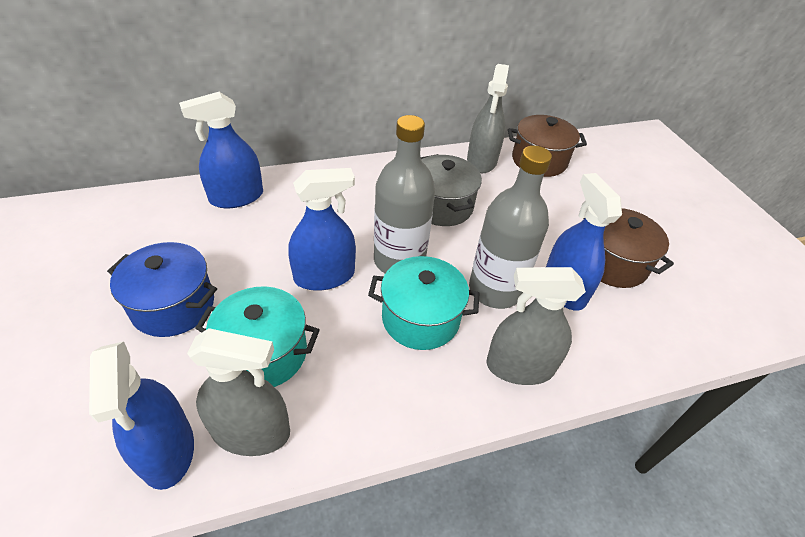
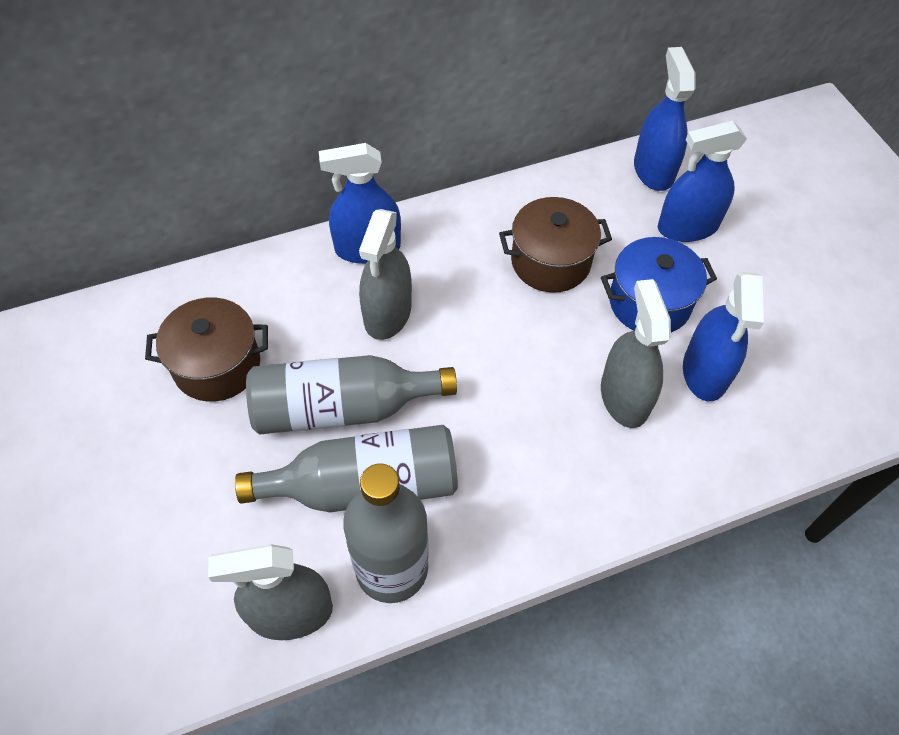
grey bottle: [374,115,435,273] [469,146,552,309] = 2 -> [235,425,458,512] [246,355,457,434] [343,463,429,603] = 3
grey pot: [421,154,482,226] = 1 -> none = 0
turquoise pot: [195,286,320,387] [368,256,480,350] = 2 -> none = 0

